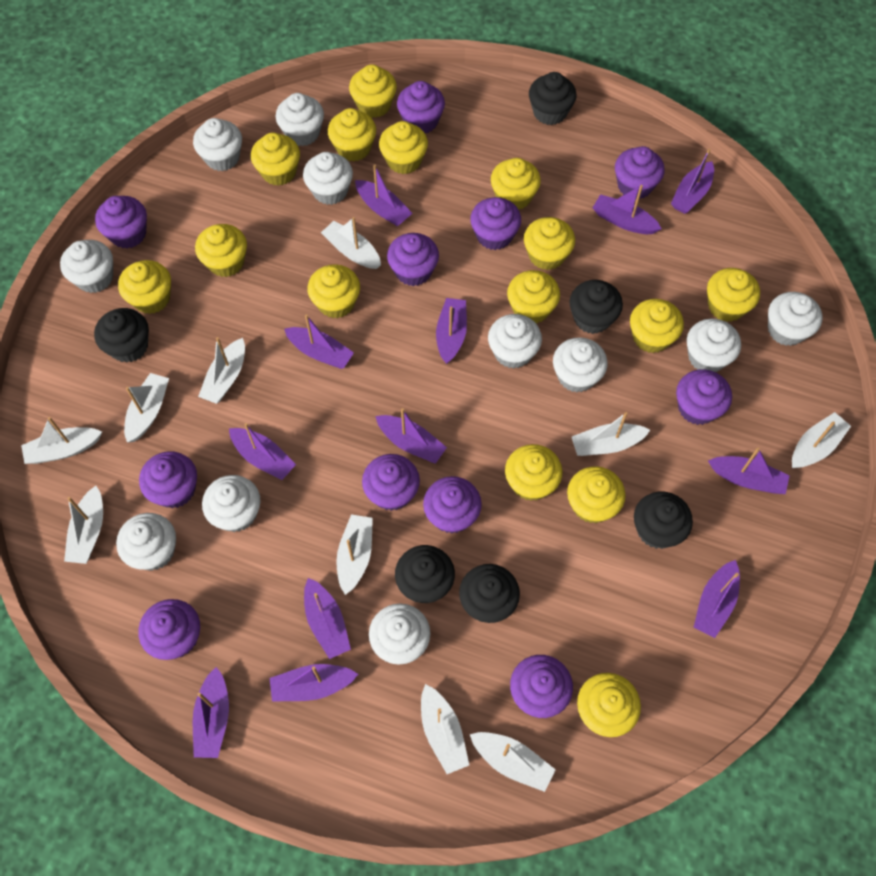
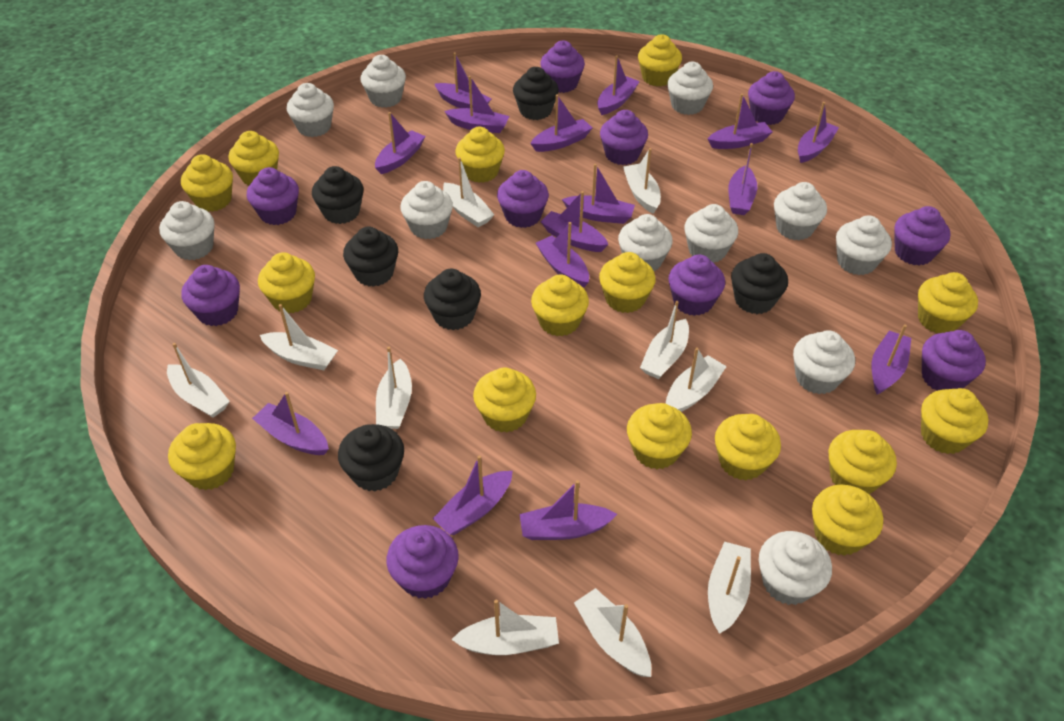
purple boat: [193,667,229,758] [229,423,296,480] [270,664,358,702] [284,314,354,369] [304,578,351,659] [355,165,413,226] [375,408,447,464] [436,298,467,364] [593,185,662,234] [671,149,714,214] [693,560,740,638] [708,448,790,494] = 12 -> [252,392,329,455] [375,112,425,174] [433,455,513,535] [435,53,491,108] [444,76,510,133] [519,480,617,540] [530,94,592,152] [536,222,589,288] [540,191,608,252] [562,164,635,224] [597,55,640,115] [708,94,772,149] [728,143,757,215] [798,102,839,163] [872,324,911,395] = 15
purple cupcake: [95,196,147,248] [138,599,200,660] [139,451,197,508] [362,454,420,511] [387,233,439,286] [397,81,445,133] [423,476,482,534] [470,197,521,250] [510,655,573,718] [615,146,664,199] [676,369,732,425] = 11 -> [181,265,240,326] [247,167,299,225] [386,525,459,599] [497,170,549,228] [540,41,585,93] [600,110,648,165] [668,255,725,316] [748,71,795,125] [894,206,950,266] [922,330,986,391] = 10

